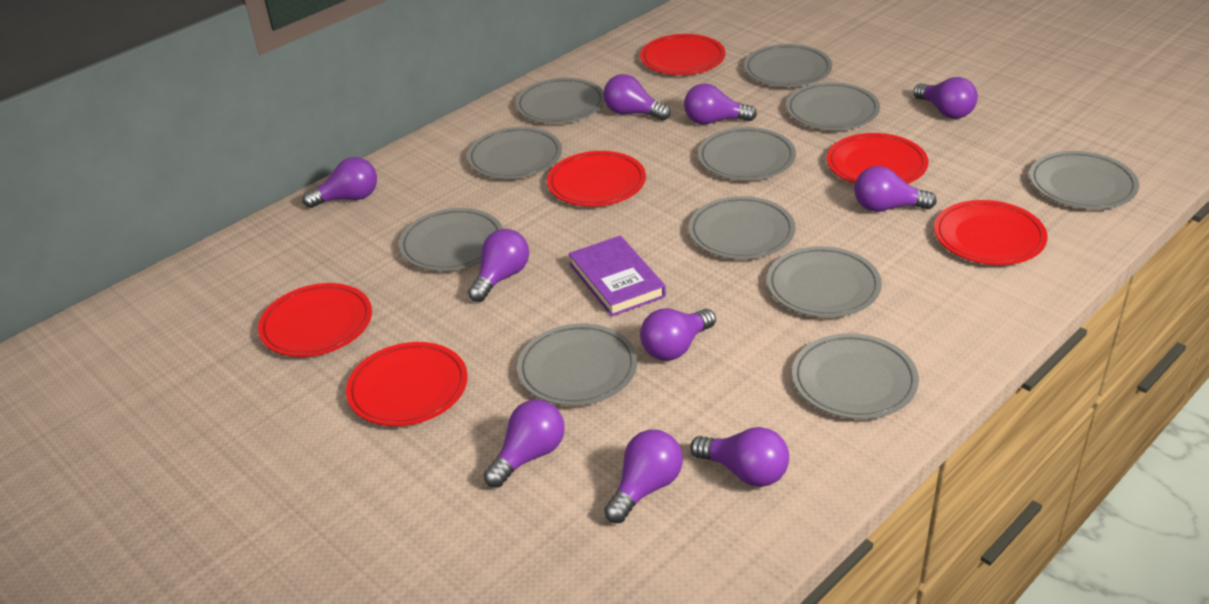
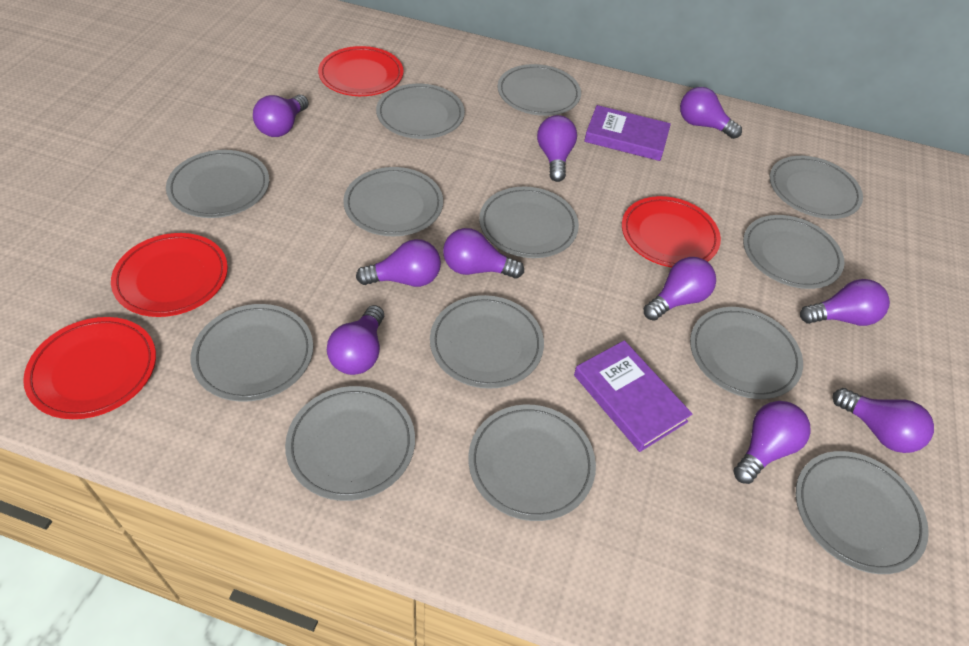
grey plate: [399,208,503,271] [467,127,562,179] [516,78,604,124] [517,324,637,406] [689,196,795,259] [698,127,796,180] [744,44,832,87] [767,246,882,318] [786,82,880,130] [792,333,919,419] [1029,151,1139,209] = 11 -> [166,150,269,218] [191,304,313,402] [285,386,415,501] [343,167,443,236] [376,84,465,139] [430,295,544,389] [468,405,596,521] [479,187,579,258] [497,64,581,116] [690,307,803,399] [743,215,844,289] [770,156,863,219] [796,451,929,574] = 13
purple book: [569,236,666,316] = 1 -> [574,340,692,452] [584,105,671,161] = 2
red plate: [258,283,372,357] [346,342,468,426] [547,151,646,207] [640,34,725,75] [827,133,929,184] [934,200,1047,265] = 6 -> [23,317,156,419] [111,233,228,317] [318,46,404,96] [622,196,721,267] = 4

